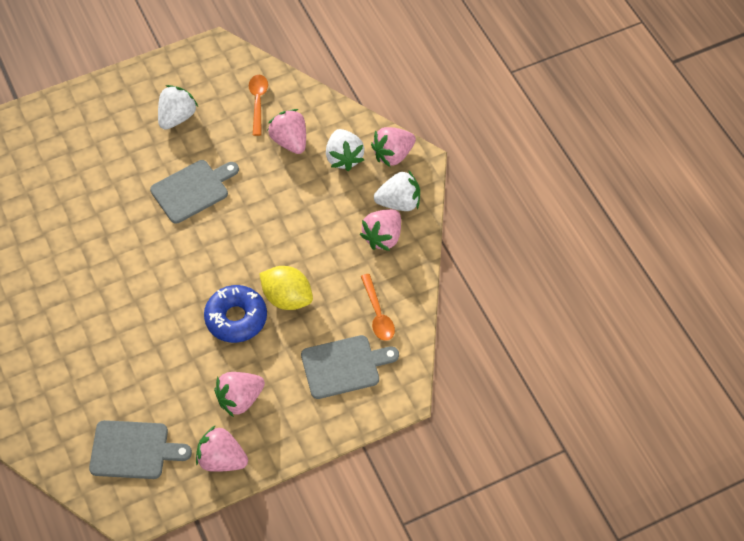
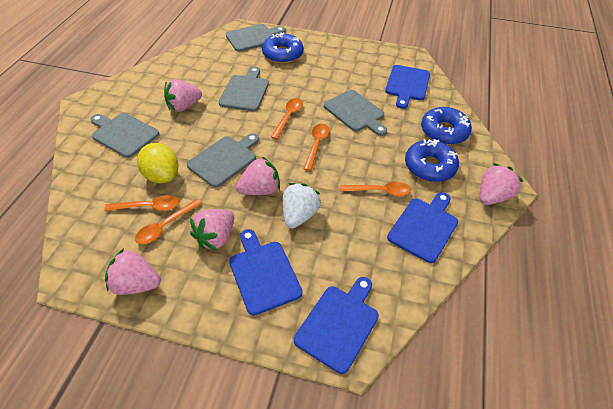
blue cutting board: none = 0 -> [229,229,303,316] [294,277,379,374] [385,65,430,109] [387,192,458,263] = 4
blue donut: [204,285,267,343] = 1 -> [262,32,304,63] [405,139,459,182] [421,107,472,145] = 3
grey cutting board: [89,420,192,479] [150,160,239,224] [301,335,399,399] = 3 -> [91,113,159,158] [187,133,259,188] [219,67,269,111] [226,24,286,52] [324,90,387,136] = 5
orange spoon: [249,75,268,136] [361,274,395,341] = 2 -> [104,195,179,211] [135,199,202,244] [271,98,303,139] [304,124,329,171] [340,182,411,196] = 5
white strawberry: [158,85,198,130] [326,129,364,171] [374,170,420,211] = 3 -> [283,183,321,228] = 1

